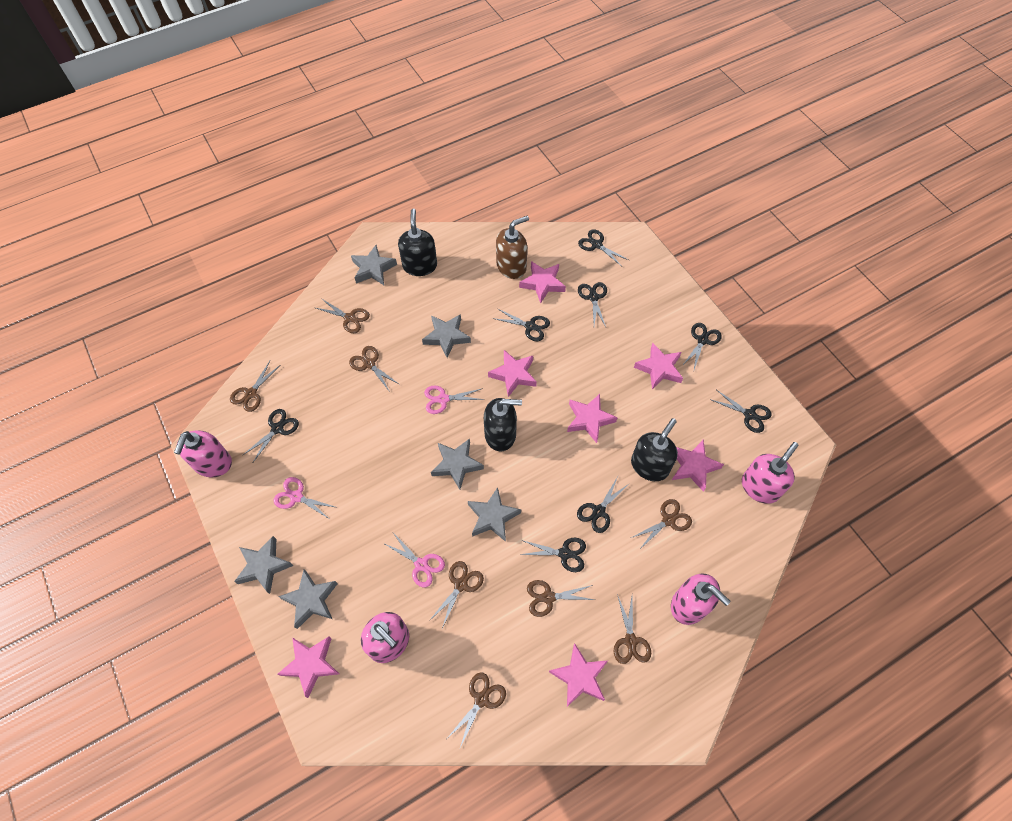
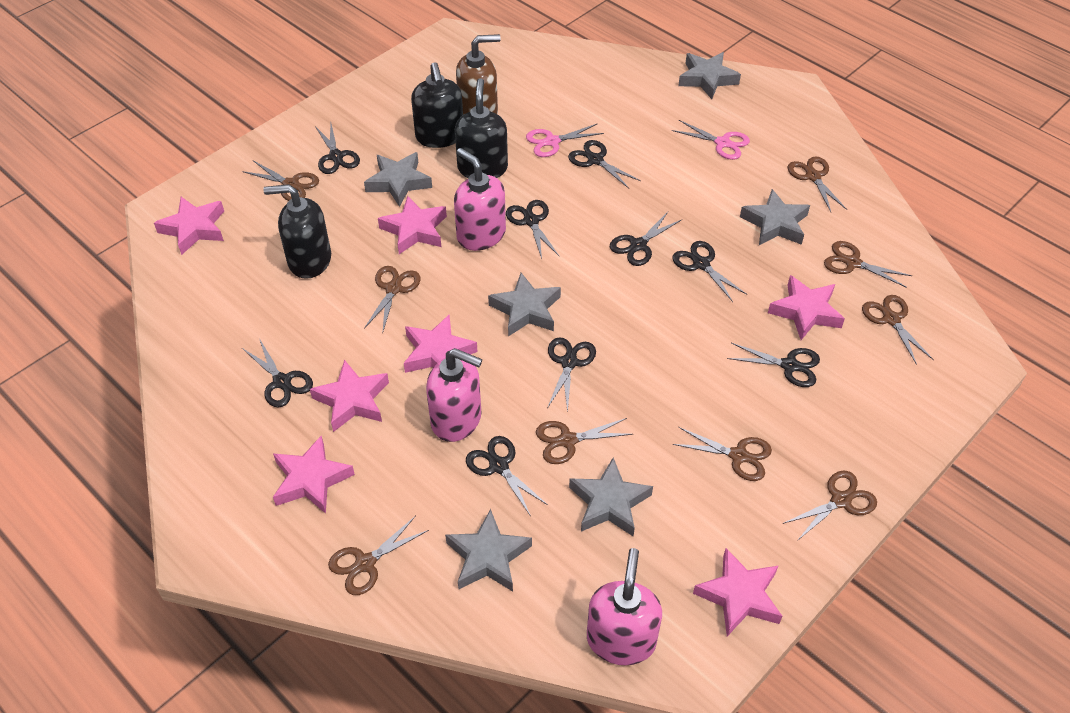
black scissors: [243,409,299,462] [492,308,550,341] [519,538,586,572] [577,478,630,533] [578,229,629,266] [578,282,607,327] [682,323,722,370] [710,390,772,433] = 8 -> [242,338,313,408] [315,124,360,174] [466,436,548,516] [506,200,559,259] [547,337,596,413] [568,140,641,188] [610,212,681,266] [672,241,747,302] [727,343,820,387] = 9
brown scissors: [230,361,280,412] [316,298,370,333] [349,346,400,392] [429,561,484,628] [448,672,506,748] [527,580,594,617] [614,594,651,664] [631,499,692,550] = 8 -> [242,161,319,201] [328,516,429,595] [364,266,421,334] [536,418,633,464] [672,427,772,481] [782,471,877,541] [788,157,847,212] [824,241,912,288] [862,295,934,365] = 9
pink scissors: [274,477,338,519] [383,534,445,588] [424,386,484,414] = 3 -> [526,124,604,157] [672,120,750,160] = 2
pink soap dispenser: [174,430,232,477] [361,612,409,663] [671,574,731,625] [742,442,799,504] = 4 -> [426,348,482,442] [454,148,506,251] [587,548,662,665] = 3

